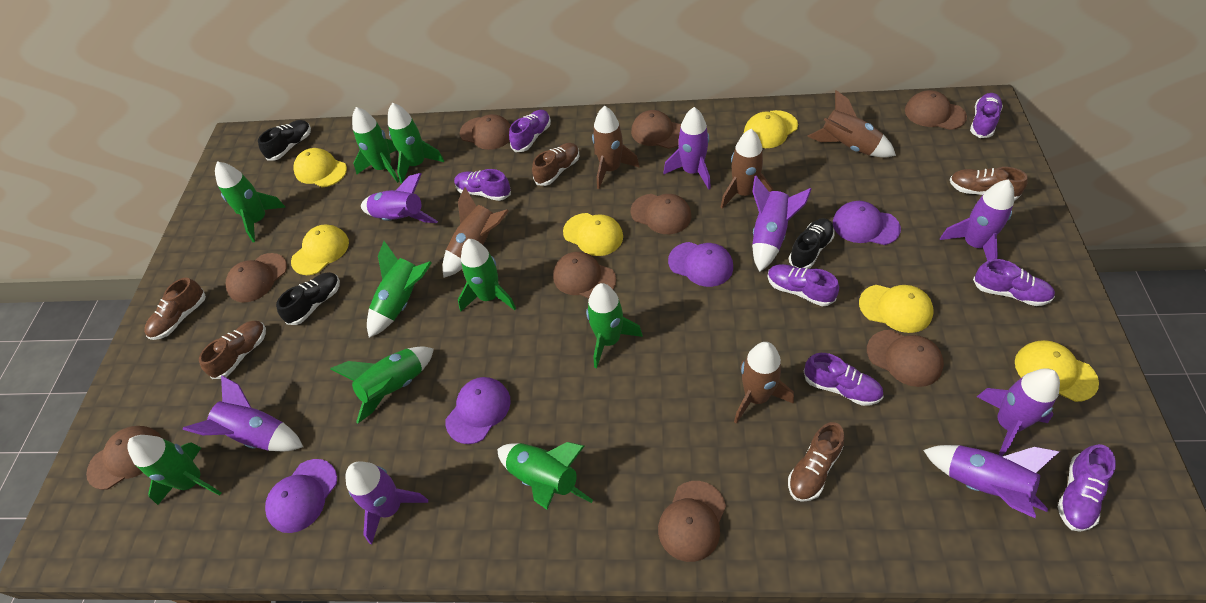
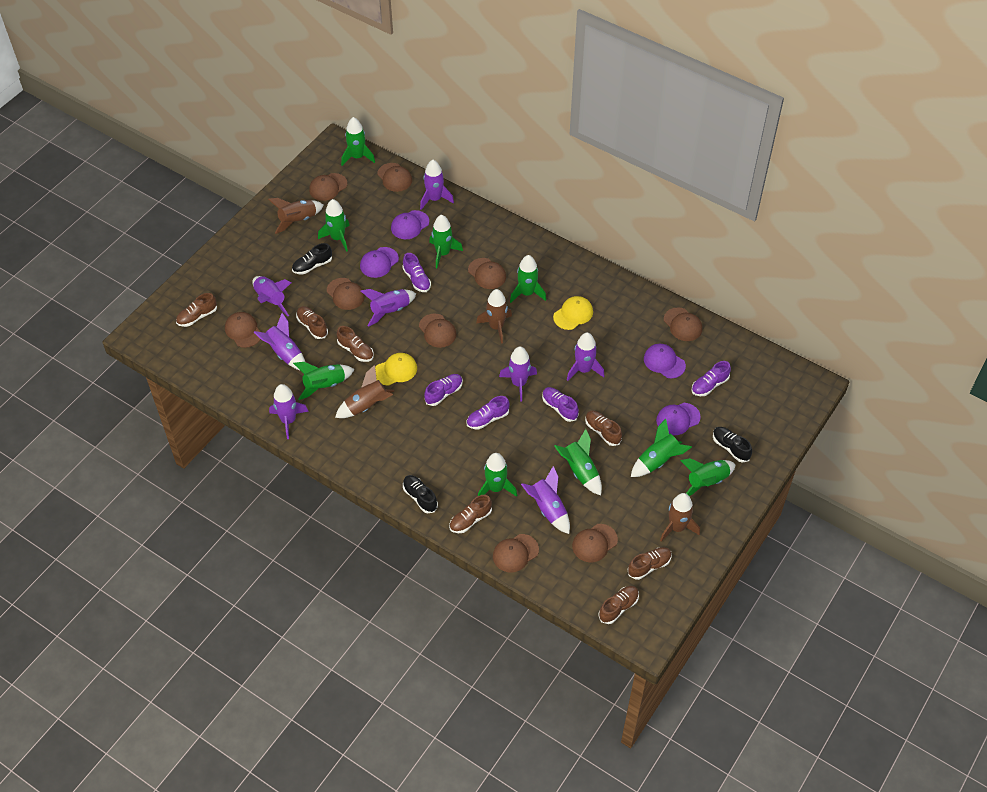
brown rocket: [442,187,509,278] [592,106,640,189] [721,129,773,208] [734,342,794,424] [807,90,896,158] = 5 -> [268,198,324,234] [335,365,394,418] [476,289,512,343] [660,493,700,542] = 4
brown shoe: [144,277,206,340] [199,320,266,379] [532,143,579,186] [788,422,844,502] [950,167,1028,201] = 5 -> [176,293,217,327] [296,306,328,339] [337,326,374,362] [449,495,492,533] [585,410,622,446] [598,586,639,624] [628,547,672,580] = 7
purple shoe: [454,169,511,201] [509,110,551,152] [768,264,839,306] [804,353,884,406] [970,93,1003,138] [973,259,1055,306] [1058,444,1116,532] = 7 -> [402,253,431,292] [424,374,463,406] [466,396,510,429] [542,387,579,422] [691,361,731,396] = 5
yellow cap: [291,225,349,275] [294,148,347,187] [563,213,623,256] [744,110,798,148] [859,285,934,333] [1015,340,1099,402] = 6 -> [375,353,417,386] [553,296,593,330] = 2

